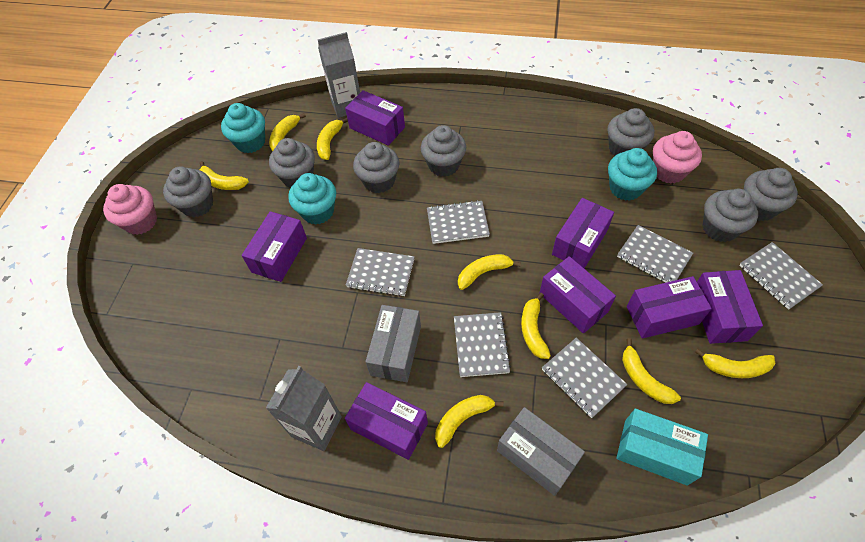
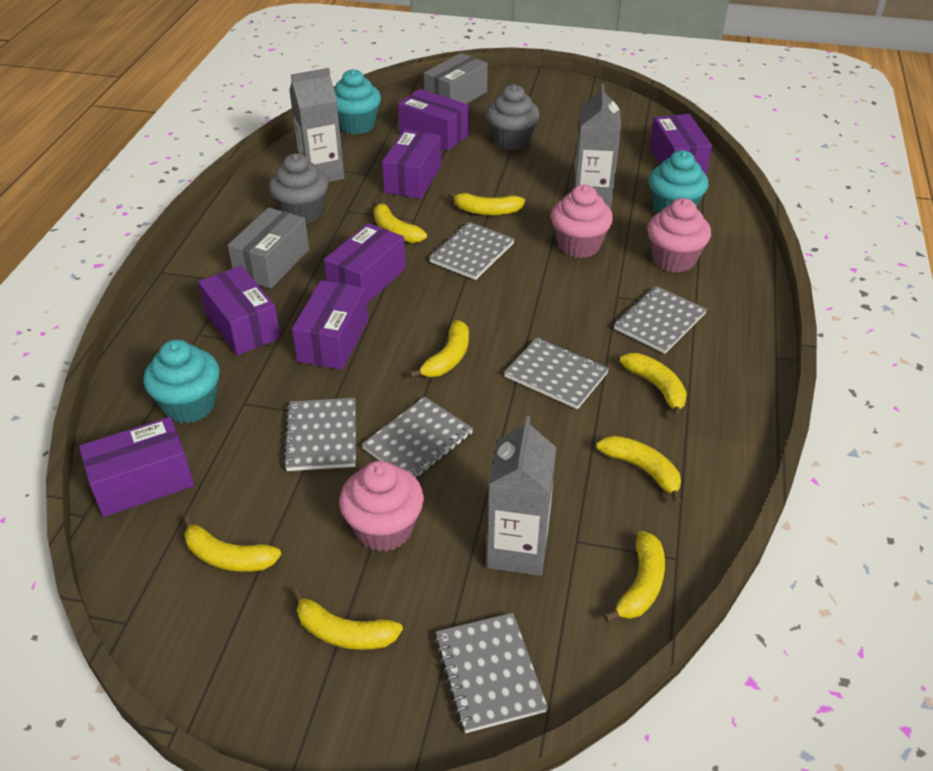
grey carton: [266,366,342,451] [318,32,360,118] = 2 -> [289,68,344,182] [487,416,556,576] [574,84,621,208] = 3
grey cupcake: [163,167,213,217] [269,138,315,188] [353,142,400,193] [421,125,466,177] [608,108,654,156] [703,189,758,242] [744,168,798,221] = 7 -> [269,153,328,224] [486,84,540,151] = 2
pink cupcake: [103,184,157,235] [653,131,702,184] = 2 -> [339,461,424,552] [551,185,613,258] [647,198,711,273] = 3
turquoise box: [616,409,708,486] = 1 -> none = 0

